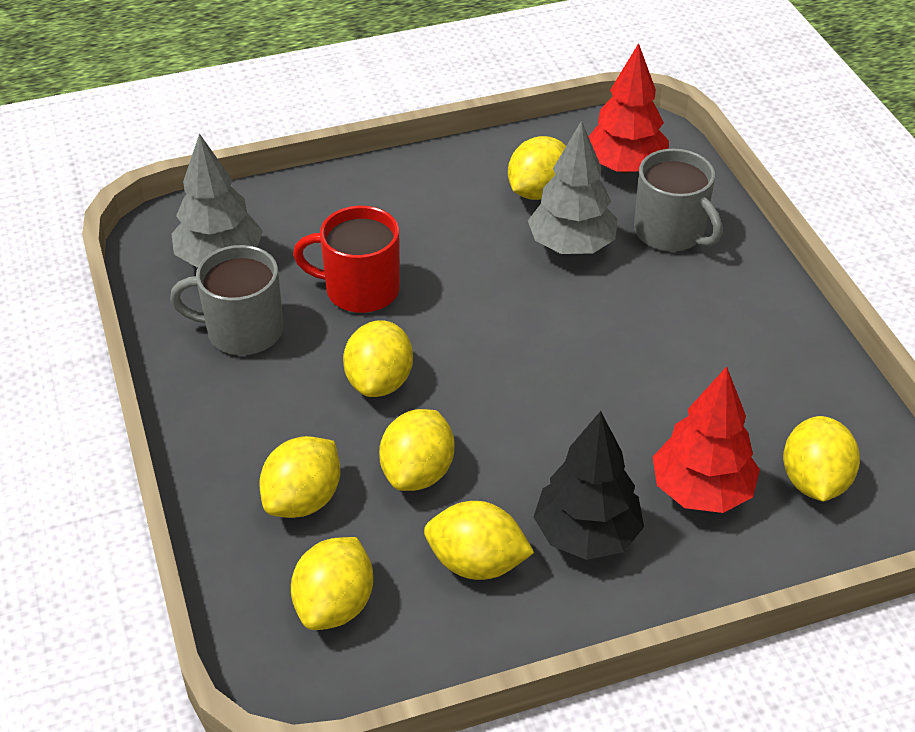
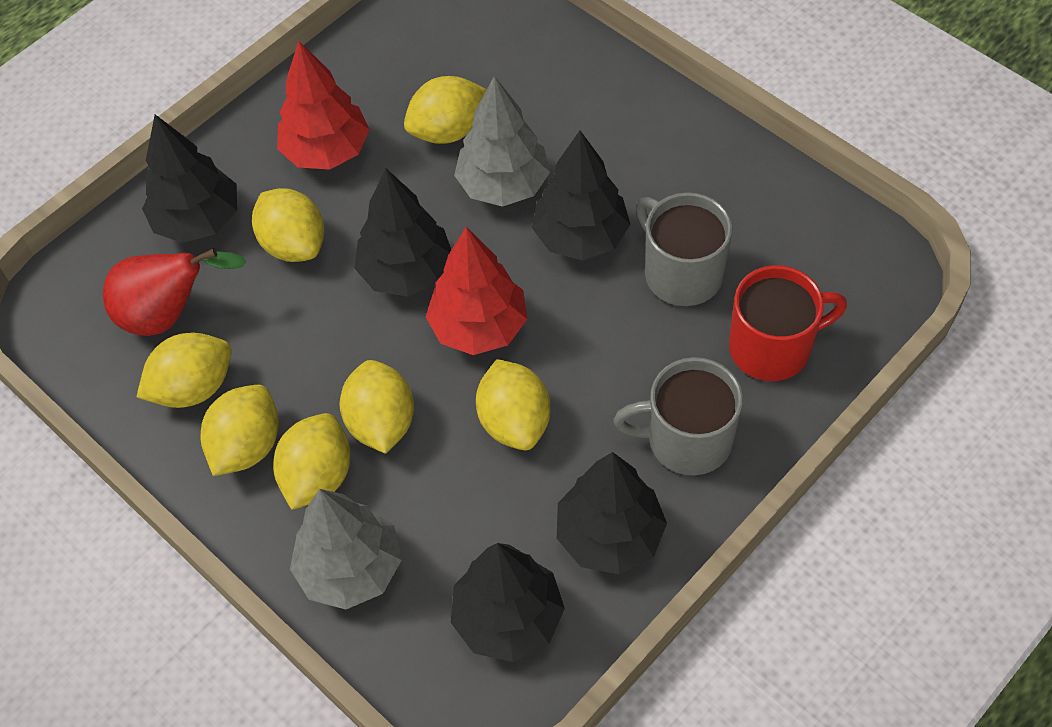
black tree: [534,411,644,560] = 1 -> [142,114,237,243] [354,168,451,297] [451,543,565,662] [532,131,630,261] [557,452,667,575] = 5
red pear: none = 0 -> [103,248,246,336] = 1

